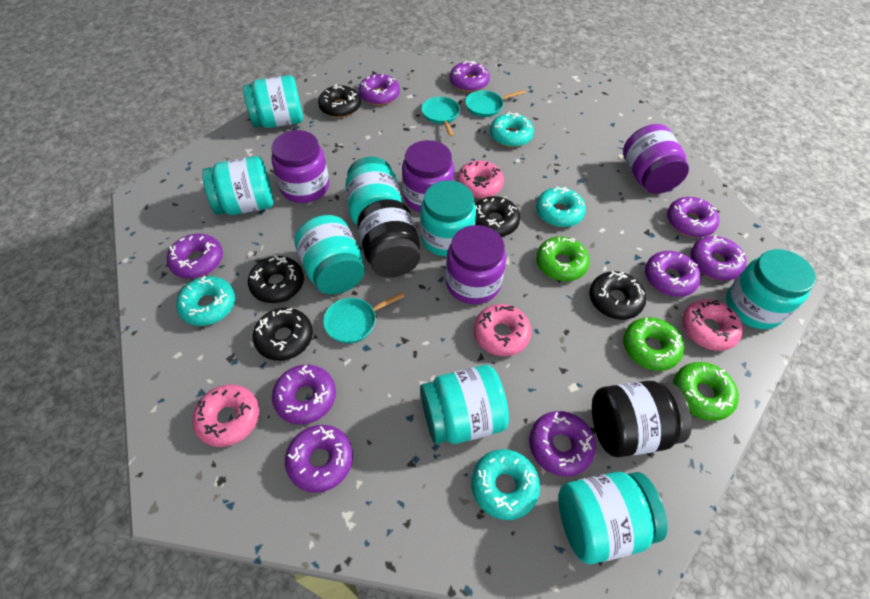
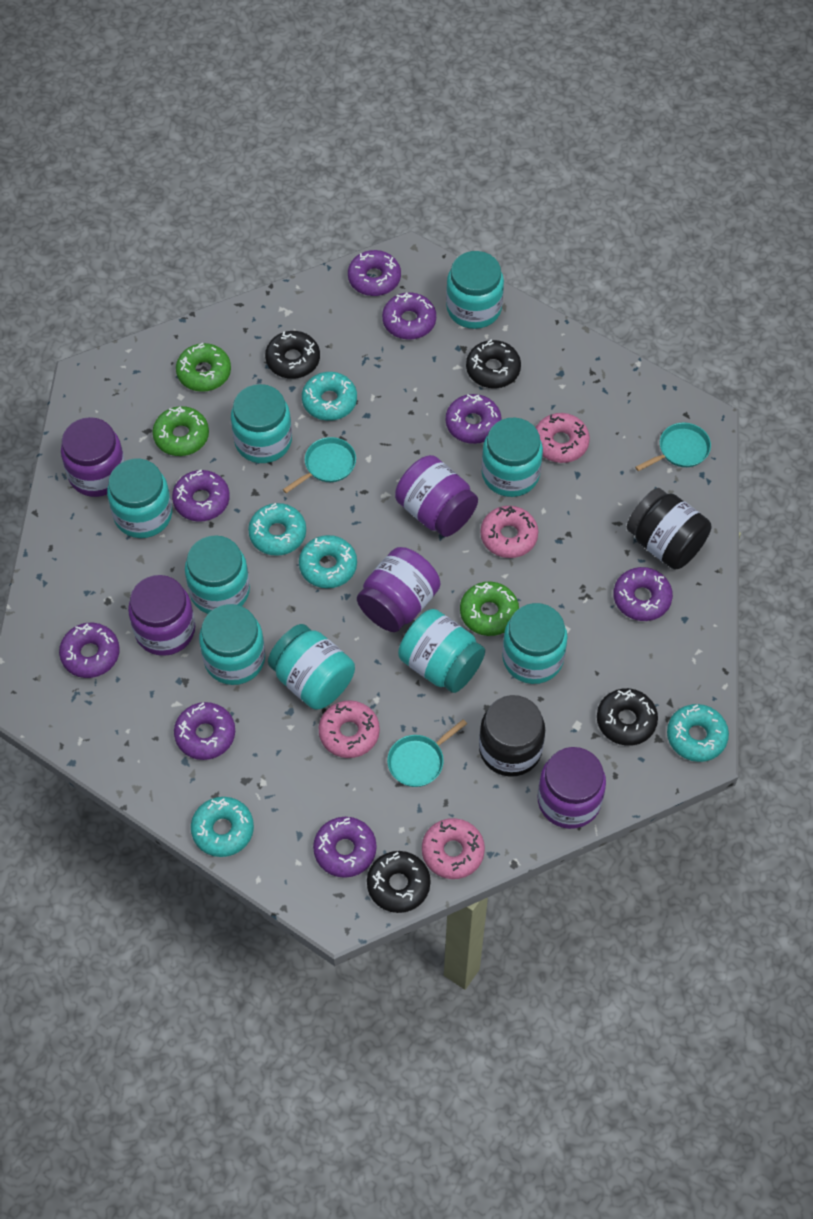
black donut: [248,255,304,303] [253,308,313,361] [318,84,361,118] [475,196,520,237] [589,271,646,320] = 5 -> [265,331,320,379] [367,851,431,913] [466,340,521,388] [597,688,658,746] = 4
purple donut: [167,233,223,279] [272,365,336,424] [285,425,353,493] [359,74,400,105] [450,60,490,92] [529,411,596,476] [645,251,701,297] [667,197,719,237] [690,235,747,280] = 9 -> [59,623,120,678] [172,470,230,522] [174,702,235,760] [313,817,377,878] [348,250,401,296] [382,292,436,340] [446,394,502,444] [614,567,673,621] = 8
purple jar: [271,130,329,203] [402,140,454,212] [446,225,506,304] [623,124,689,194] = 4 -> [61,417,125,497] [128,575,195,656] [357,547,440,632] [395,455,478,537] [537,747,606,829] = 5
turquoise donut: [176,276,235,326] [471,449,540,520] [490,112,534,147] [536,186,586,227] = 4 -> [191,797,254,857] [248,503,306,556] [299,535,357,589] [302,372,357,421] [667,704,729,762] = 5
turquoise jar: [202,156,273,215] [243,75,303,128] [295,215,365,294] [345,157,402,226] [420,180,476,257] [420,365,509,444] [558,472,668,564] [726,249,816,329] = 8 -> [107,459,172,538] [185,535,250,614] [199,604,265,685] [231,384,292,463] [268,624,355,710] [398,609,485,693] [446,251,504,329] [482,418,543,497] [502,603,568,684] = 9

